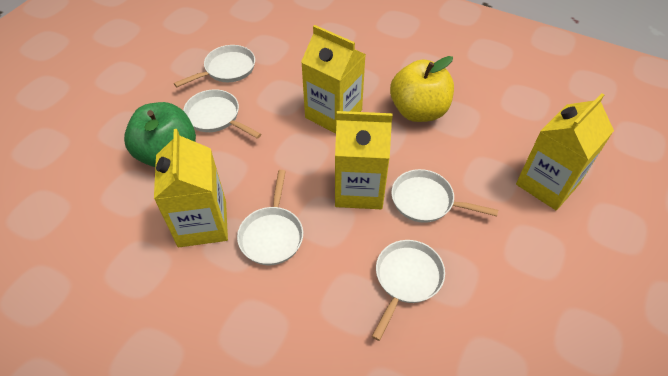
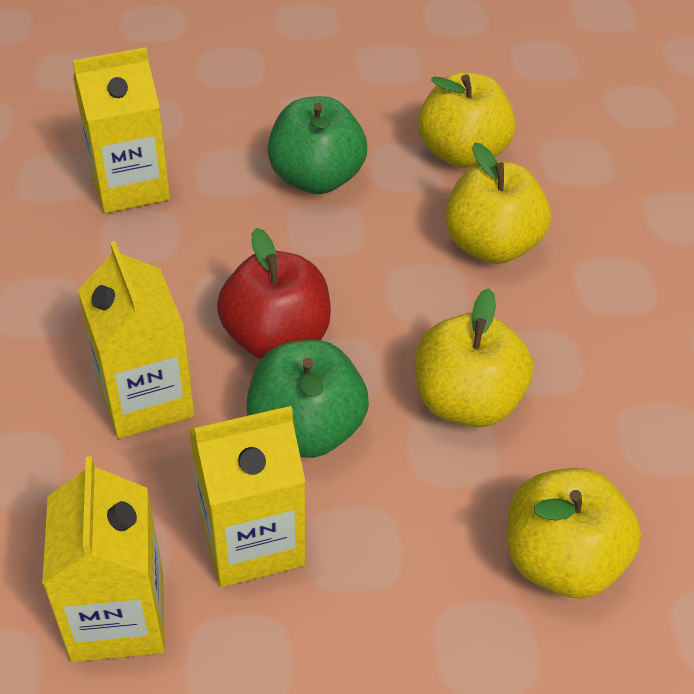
green apple: [124,102,196,167] = 1 -> [246,340,369,458] [268,96,367,194] = 2
red apple: none = 0 -> [217,228,331,359] = 1
white pan: [174,45,255,87] [183,89,261,139] [237,170,303,265] [372,240,445,341] [391,169,498,223] = 5 -> none = 0
yellow apple: [390,56,454,122] = 1 -> [415,288,533,427] [418,72,516,168] [445,142,551,264] [507,468,641,598] = 4

